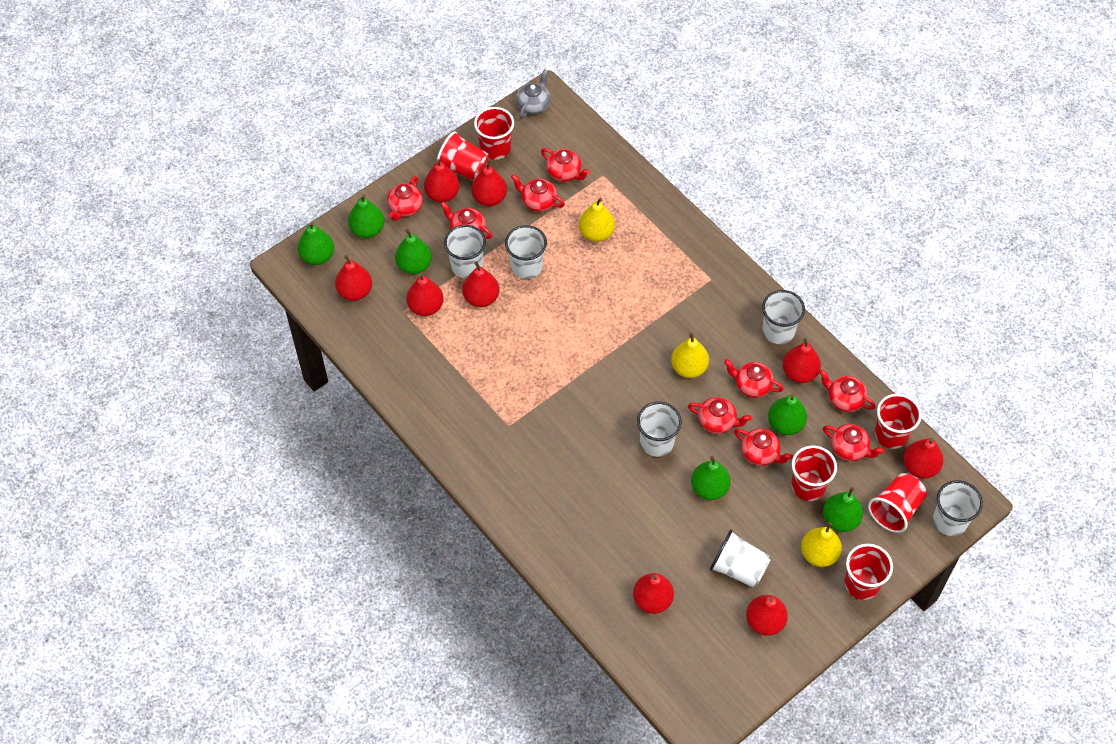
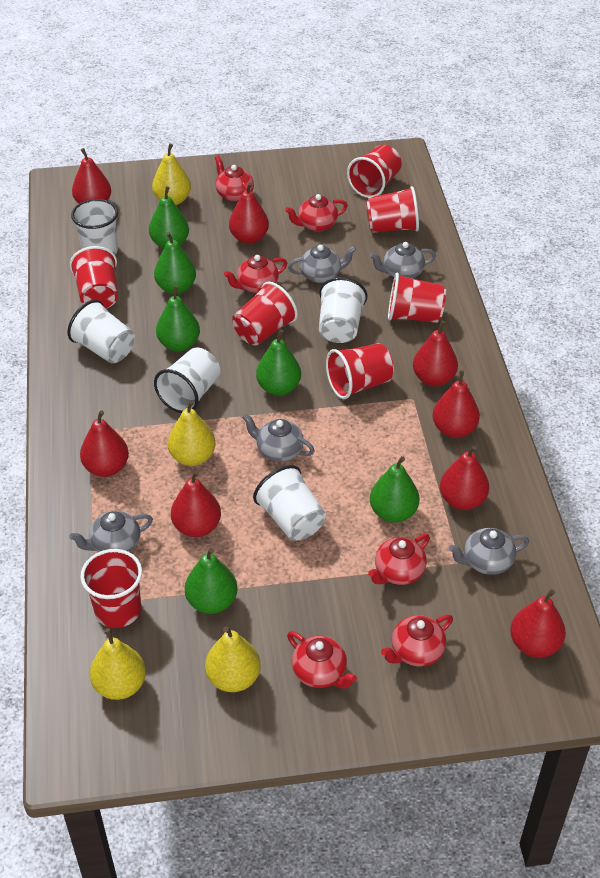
grey teapot: [516,69,550,119] = 1 -> [69,511,153,552] [242,413,315,462] [288,245,356,283] [370,242,436,278] [449,528,529,575] = 5
red cup: [437,132,489,181] [474,107,514,160] [791,446,837,501] [844,544,893,600] [868,473,927,533] [875,394,922,449] = 6 -> [70,246,118,309] [80,549,142,628] [232,282,298,346] [326,343,394,399] [347,145,402,198] [366,186,419,233] [388,272,446,323] = 7
red pear: [335,255,372,301] [406,274,444,316] [424,159,460,202] [462,261,499,307] [471,159,507,206] [633,573,674,614] [746,595,788,636] [782,338,821,383] [903,438,944,479] = 9 -> [72,148,111,204] [80,410,129,477] [171,470,221,537] [229,183,269,244] [413,321,458,386] [432,370,480,438] [440,446,489,510] [510,589,566,658] = 8
red teapot: [387,176,423,221] [440,202,492,239] [511,174,565,212] [541,148,590,182] [688,397,752,434] [724,359,784,398] [734,429,793,466] [819,370,875,412] [823,424,884,461] = 9 -> [215,156,254,202] [224,255,287,293] [285,194,348,232] [287,631,357,689] [368,534,430,585] [381,615,453,666] = 6
white cup: [444,225,486,278] [505,225,547,279] [637,402,682,457] [710,530,770,587] [762,290,805,344] [933,480,983,536] = 6 -> [67,300,135,363] [71,199,118,255] [154,347,220,413] [253,465,326,541] [319,277,367,343] = 5
yellow pear: [579,198,615,242] [671,333,709,378] [801,522,842,567] = 3 -> [90,628,146,700] [152,144,191,205] [168,401,216,466] [205,626,261,692] = 4

